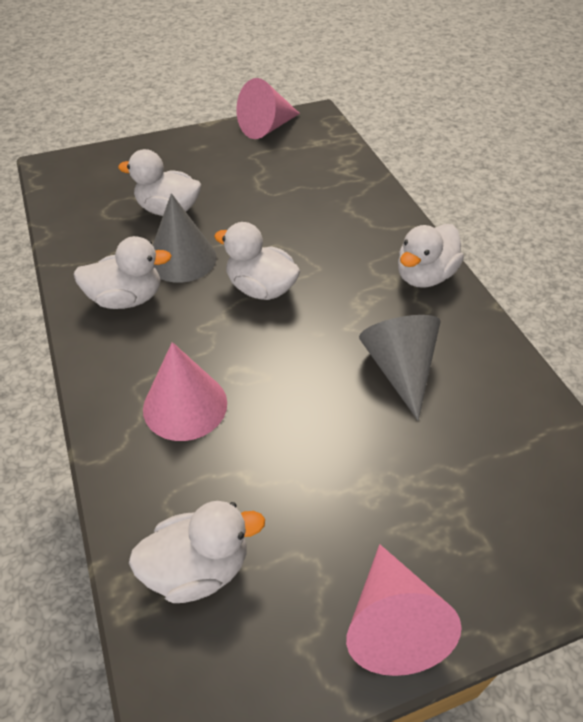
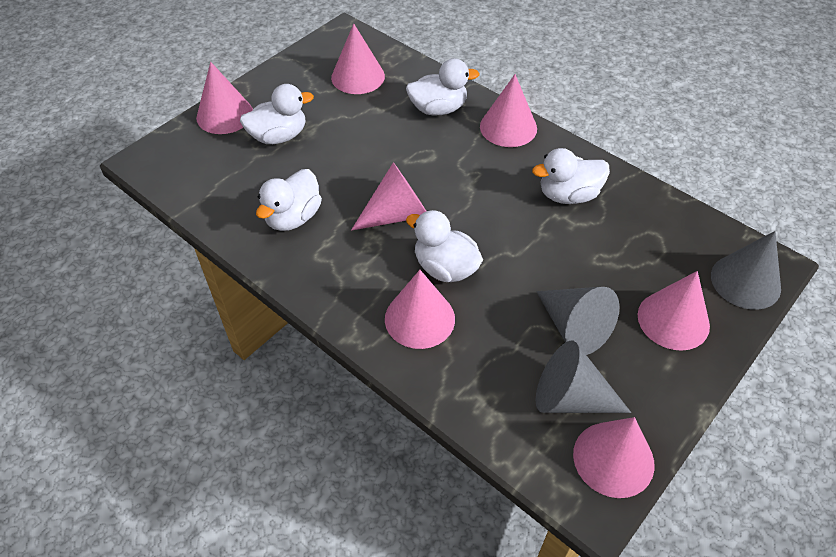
grey cone: [153,193,217,283] [359,315,441,420] = 2 -> [536,287,620,355] [536,341,631,413] [711,231,781,310] = 3
pink cone: [143,342,227,441] [236,78,300,139] [346,544,462,676] = 3 -> [196,62,253,134] [331,24,385,94] [351,162,426,231] [385,270,455,349] [480,74,537,147] [573,417,655,498] [638,271,710,351] = 7

